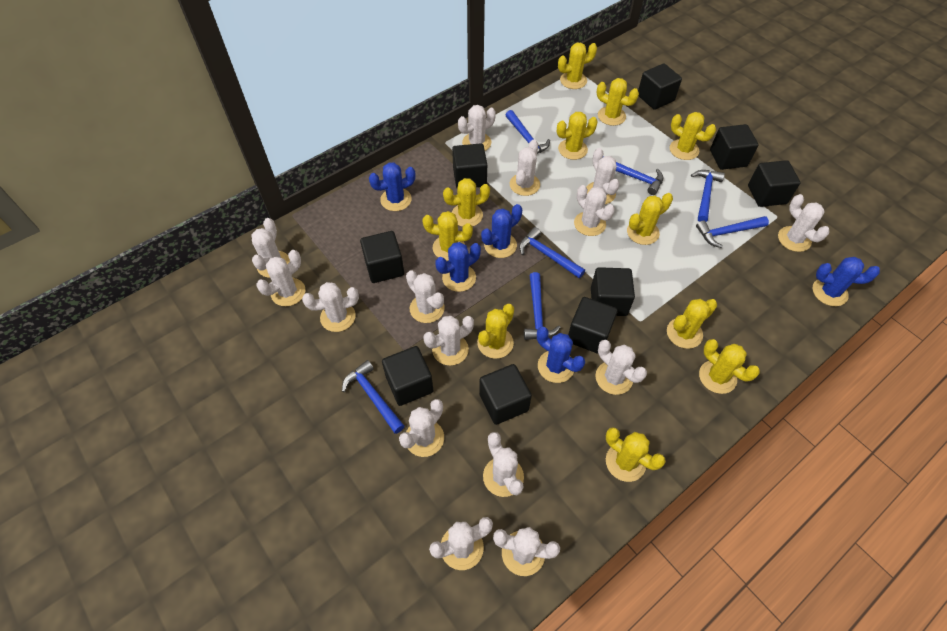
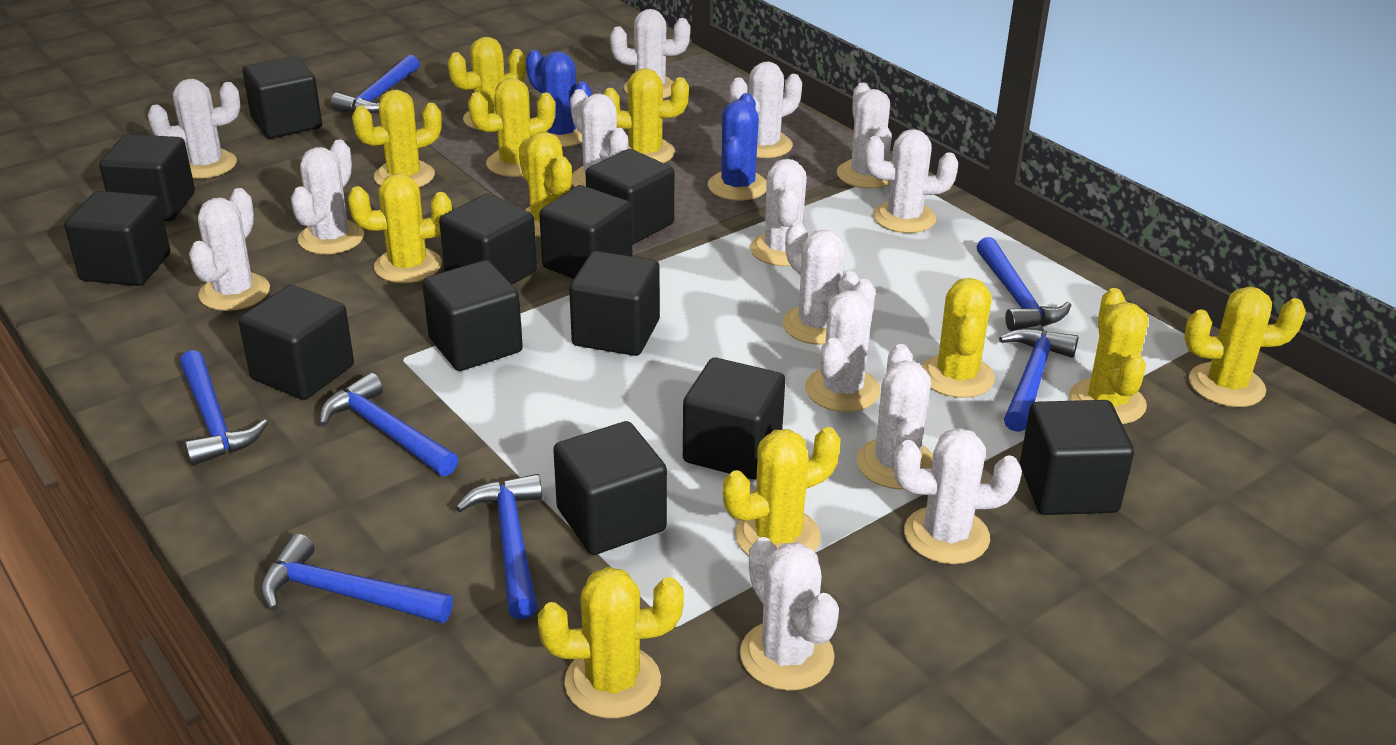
black cube: [360,231,404,283] [382,346,434,406] [452,143,487,188] [479,364,532,425] [568,297,618,354] [591,267,635,316] [638,63,682,110] [710,124,759,170] [748,160,801,207] = 9 -> [64,191,170,286] [99,134,195,221] [239,285,354,400] [242,56,322,139] [422,260,523,371] [439,194,537,285] [539,185,632,279] [553,421,667,555] [569,251,660,356] [586,149,674,245] [683,358,785,479] [1020,400,1134,515] = 12
blue cactus: [369,162,416,211] [435,242,481,292] [481,204,522,258] [537,327,585,383] [813,257,880,306] = 5 -> [526,50,592,147] [708,93,767,201] = 2
white cactus: [251,218,290,278] [257,250,305,306] [302,282,359,332] [399,399,444,457] [406,270,445,323] [423,316,474,366] [429,517,493,570] [458,105,496,151] [483,432,524,497] [493,527,560,576] [510,140,540,196] [574,185,615,236] [586,148,620,204] [595,340,647,395] [778,194,830,252] = 15 -> [148,79,240,179] [189,188,270,311] [291,140,364,254] [570,89,628,187] [610,9,690,98] [730,61,802,158] [740,537,839,691] [750,159,807,266] [783,222,860,345] [805,279,881,412] [837,83,892,189] [856,344,933,490] [864,129,958,233] [893,428,1022,564] = 14

